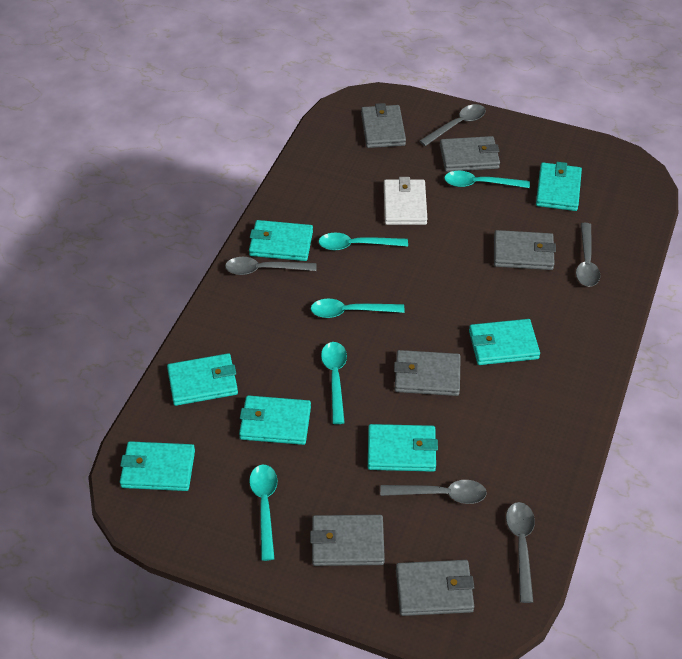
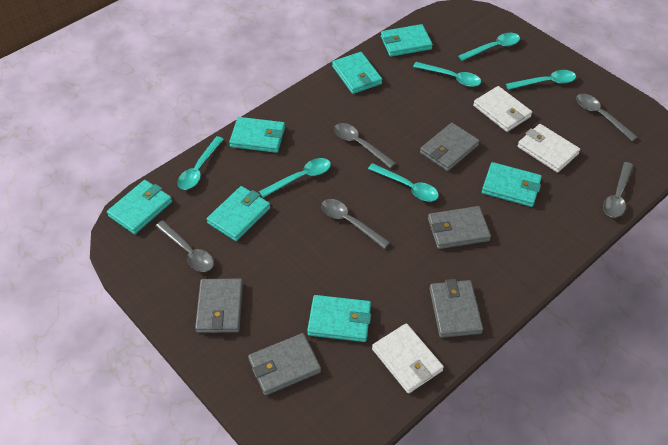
grey wallet: [310,515,385,566] [361,103,406,148] [394,350,461,396] [396,560,474,616] [440,136,500,172] [494,230,556,270] = 6 -> [195,279,243,333] [248,333,321,395] [420,123,479,171] [428,206,491,249] [430,279,483,338] = 5
turquoise spoon: [249,465,277,561] [311,299,405,318] [319,233,408,250] [321,342,347,424] [444,171,530,188] = 5 -> [177,136,224,190] [259,158,331,198] [368,163,439,201] [413,62,481,87] [458,33,520,61] [506,70,576,90] = 6
white wallet: [384,177,427,225] = 1 -> [372,323,444,394] [473,86,532,132] [517,124,580,173] = 3

